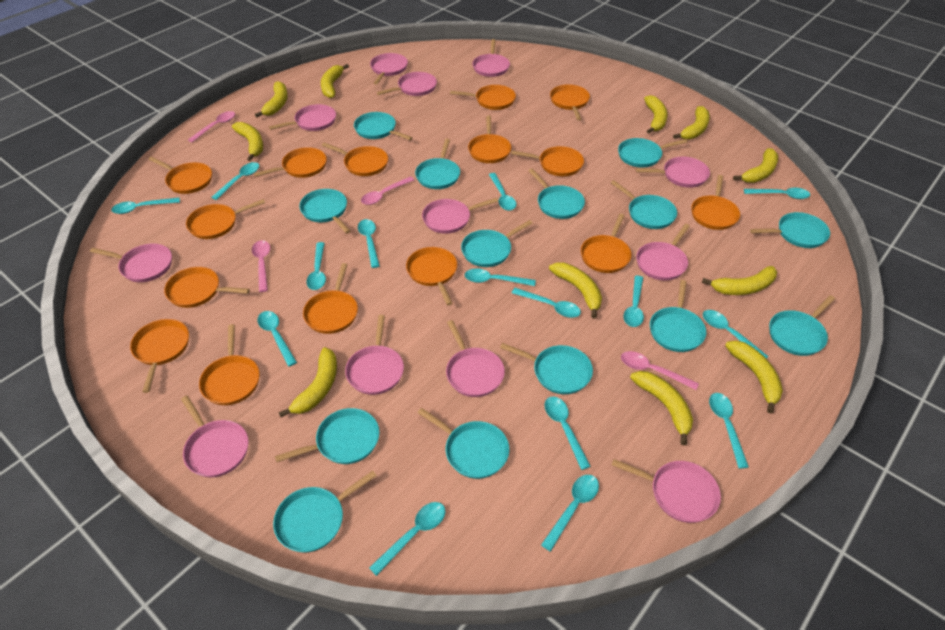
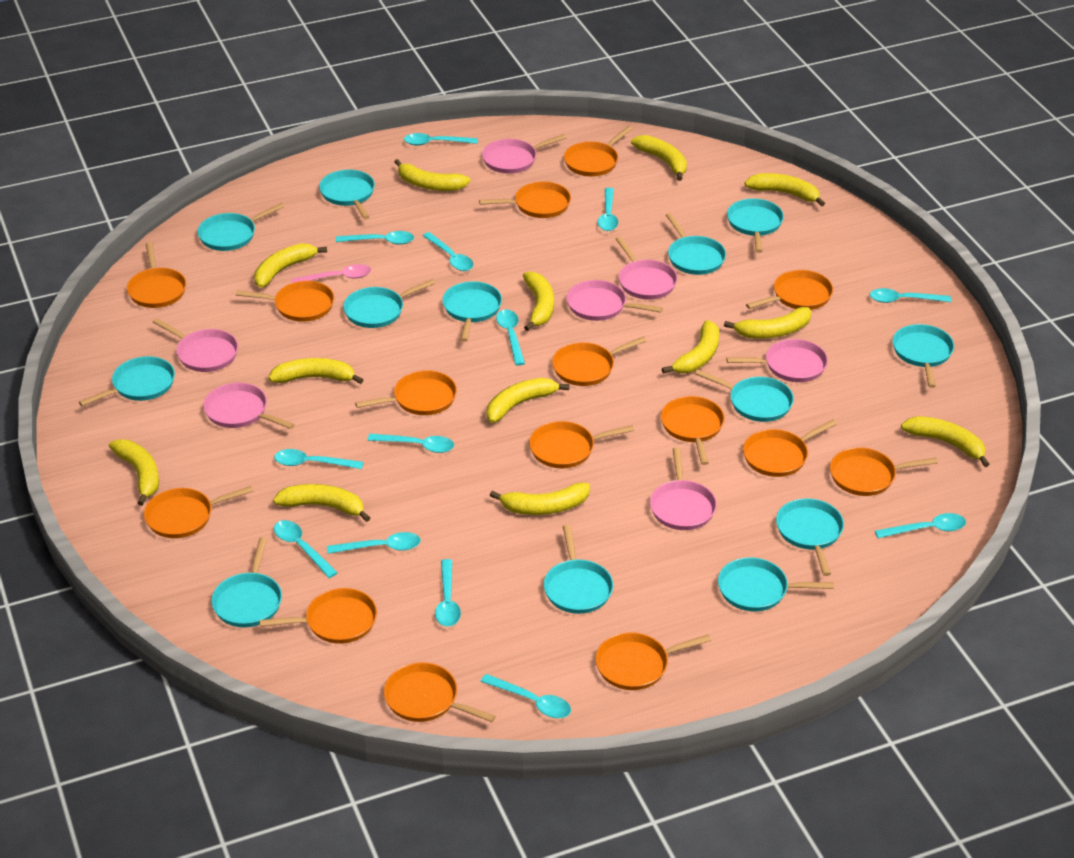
pink pan: [90,244,172,282] [181,396,248,477] [269,104,336,131] [345,315,404,395] [370,53,408,85] [377,72,437,96] [422,198,498,234] [446,320,505,397] [472,39,510,77] [612,459,721,523] [636,157,710,188] [636,224,690,281] = 12 -> [153,318,238,372] [203,383,295,429] [482,134,567,174] [567,280,663,321] [616,237,678,300] [650,447,717,530] [726,339,828,382] = 7
pink spoon: [188,111,235,142] [252,240,270,292] [361,176,414,205] [621,351,699,390] = 4 -> [291,264,371,283] = 1
turquoise pan: [273,471,377,553] [275,408,380,464] [299,189,351,234] [354,112,413,140] [415,139,460,189] [418,408,509,479] [461,220,533,267] [500,343,593,394] [528,169,585,219] [611,180,677,229] [618,138,687,168] [650,280,706,352] [750,212,830,248] [769,295,835,356] = 14 -> [79,356,175,406] [197,203,285,251] [211,537,282,627] [319,170,375,219] [343,279,435,328] [442,281,502,342] [544,525,613,614] [666,213,726,275] [695,370,794,422] [718,557,834,611] [727,198,784,253] [776,498,844,576] [893,324,954,388] = 13
turquoise spoon: [111,198,180,214] [212,162,259,200] [257,311,297,367] [307,242,326,290] [358,219,380,268] [369,502,446,576] [465,269,536,286] [489,173,516,211] [512,288,581,318] [541,475,599,552] [544,396,591,470] [623,276,644,327] [703,310,769,359] [709,393,749,469] [744,188,810,199] = 15 -> [274,449,364,469] [274,520,338,578] [327,532,421,554] [336,231,414,245] [367,434,454,453] [404,133,478,146] [423,232,474,271] [435,559,461,627] [480,674,571,718] [496,310,525,366] [598,188,618,231] [870,288,951,303] [875,513,966,538] = 13
yellow banana: [232,122,263,161] [255,81,288,118] [279,347,337,417] [321,64,349,98] [549,262,602,319] [630,371,693,445] [644,95,668,134] [673,106,710,140] [702,266,777,295] [725,340,783,414] [733,148,778,183] = 11 -> [109,439,159,506] [254,243,327,288] [268,358,363,384] [273,484,370,522] [394,159,470,191] [487,378,570,423] [490,483,590,515] [523,271,554,331] [631,135,687,181] [662,320,719,374] [724,307,811,338] [744,173,825,207] [901,416,989,467] = 13

